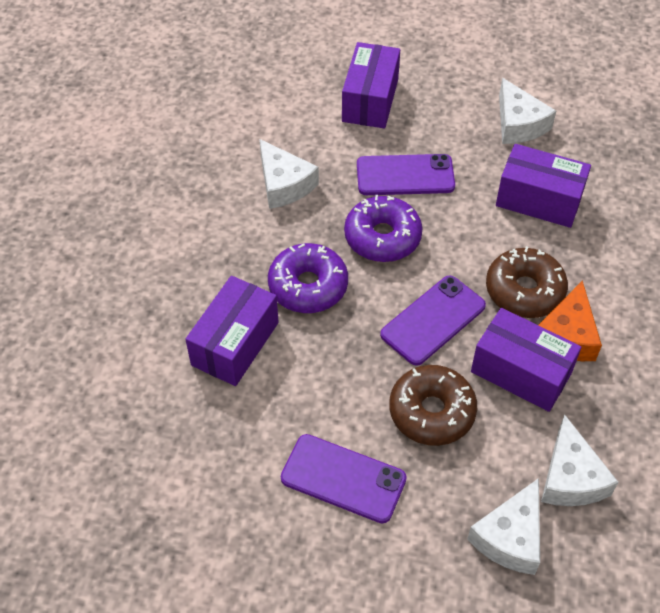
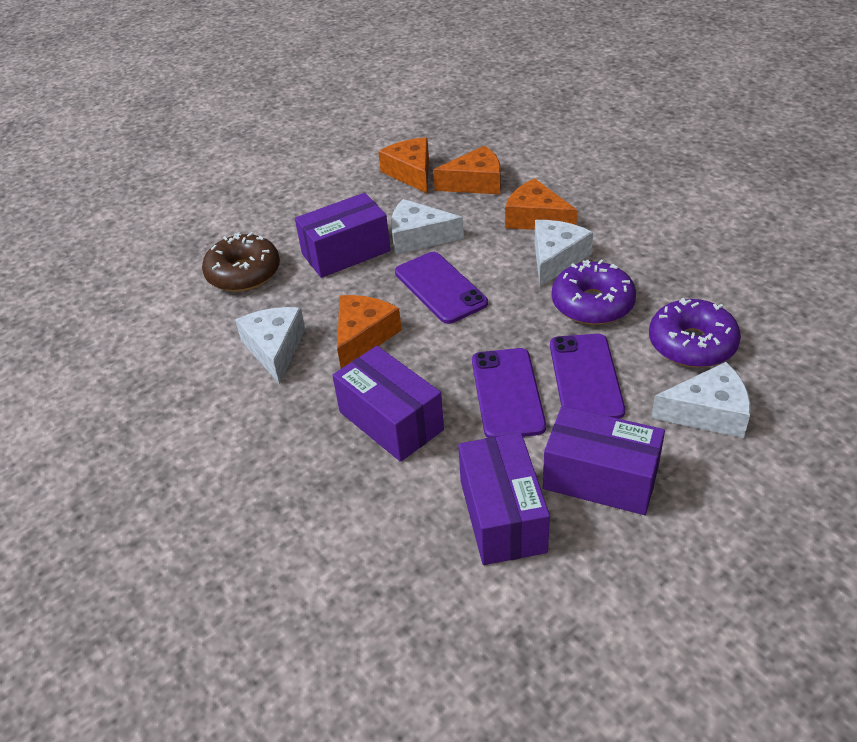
brown donut: [389,365,477,446] [486,246,568,318] = 2 -> [202,232,280,292] = 1
orange cheese: [539,280,602,361] = 1 -> [337,295,402,369] [378,138,429,193] [433,145,501,194] [505,178,577,230] = 4

